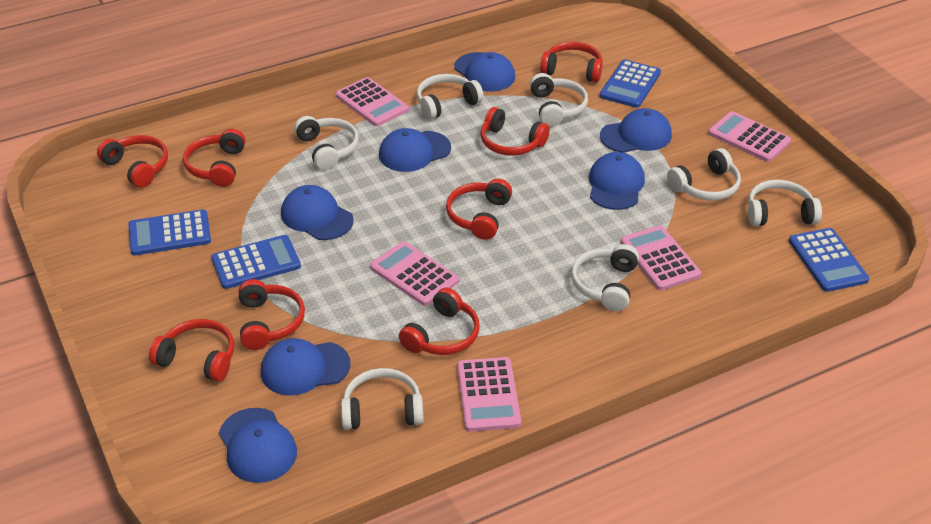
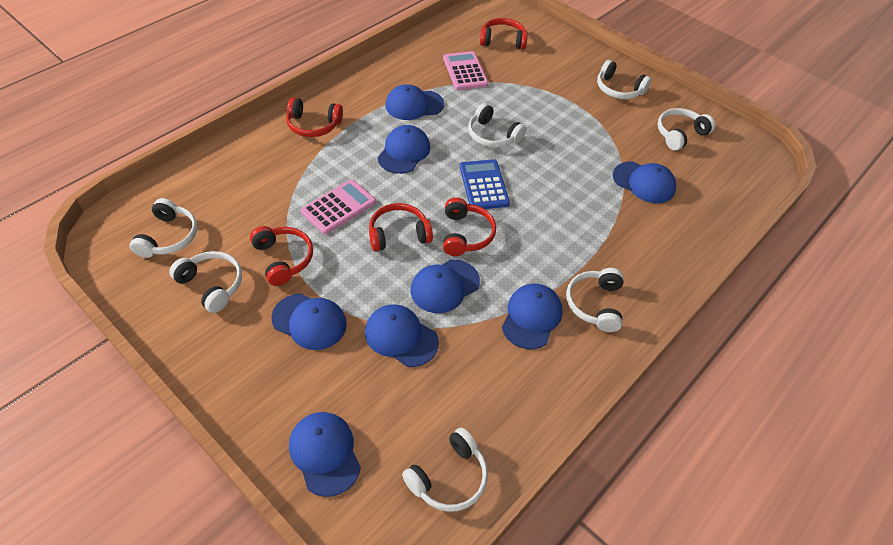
blue calculator: [128,210,211,255] [211,235,301,289] [599,60,661,108] [789,228,869,292] = 4 -> [460,159,510,209] = 1
blue cap: [219,408,297,483] [261,338,350,395] [281,185,354,240] [379,128,451,172] [454,52,515,92] [589,152,645,210] [600,108,672,153] = 7 -> [271,293,347,350] [289,412,361,497] [365,304,439,367] [378,125,430,174] [386,84,444,120] [411,259,480,313] [502,284,563,349] [613,162,676,203] = 8
pink calculator: [336,77,409,126] [370,241,459,306] [457,357,521,432] [620,225,701,290] [708,111,791,162] = 5 -> [301,179,376,235] [443,51,488,90] = 2
red headphones: [97,135,168,188] [149,319,234,382] [183,129,245,187] [238,279,305,350] [399,288,480,355] [446,179,512,240] [480,107,550,156] [540,42,603,82] = 8 -> [250,226,313,286] [286,97,343,137] [369,203,433,251] [443,198,496,256] [480,18,528,49] = 5

